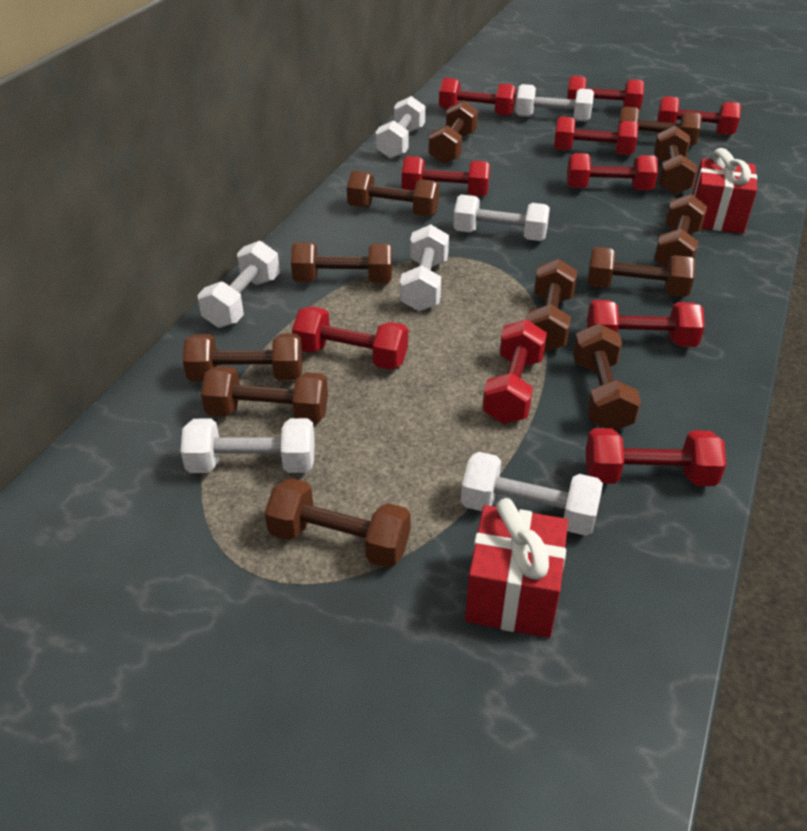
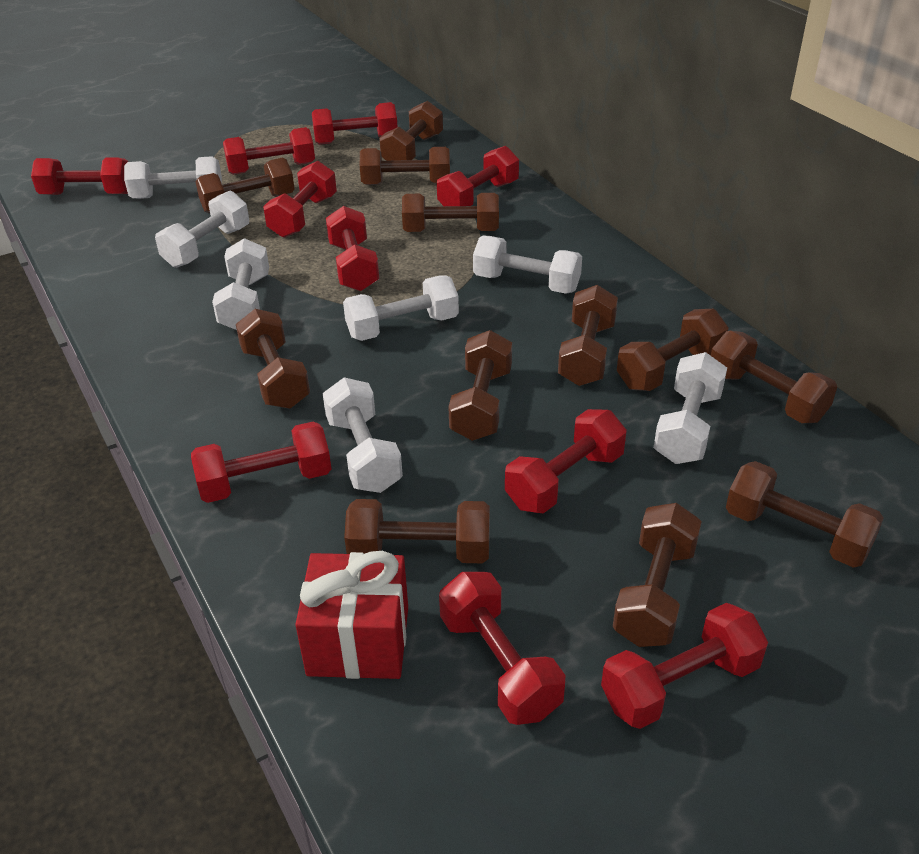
red gift: [465,498,568,638] [692,148,757,234] = 2 -> [295,551,408,679] = 1

